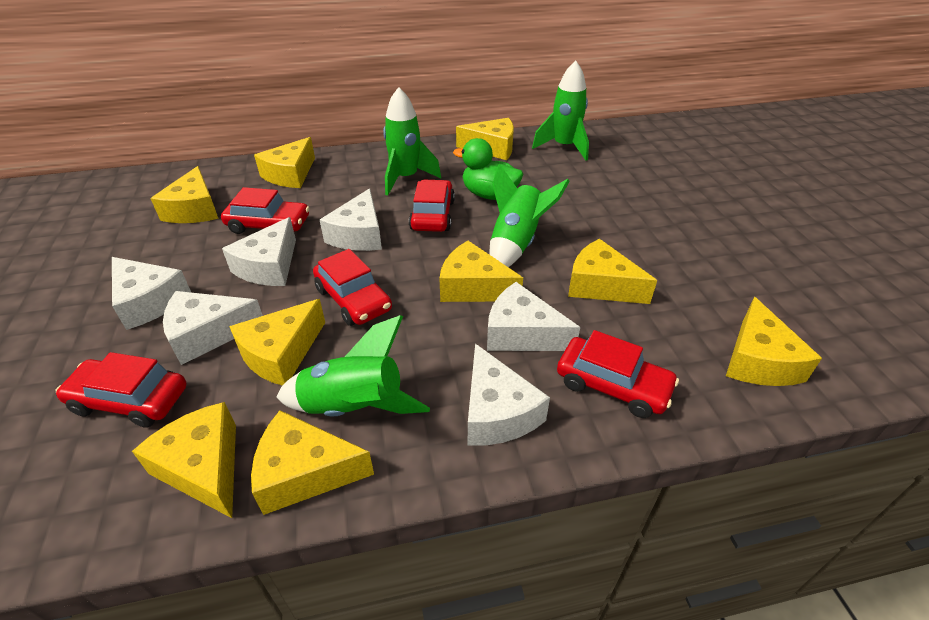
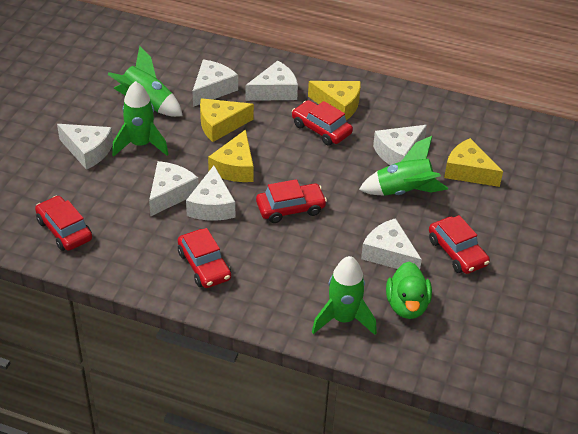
white cheese: [112,257,191,330] [163,291,263,365] [222,217,296,286] [320,188,382,251] [468,343,550,446] [487,282,580,351] = 6 -> [57,124,113,170] [149,161,199,217] [186,166,235,221] [192,59,238,107] [246,61,298,101] [361,218,422,269] [373,125,427,165] = 7
yellow cheese: [132,402,236,518] [150,166,219,223] [229,299,325,386] [251,410,374,515] [254,137,315,188] [439,241,523,302] [456,118,514,160] [568,239,657,304] [726,297,822,386] = 9 -> [200,98,254,142] [208,129,254,182] [308,81,361,120] [444,138,503,187] = 4

